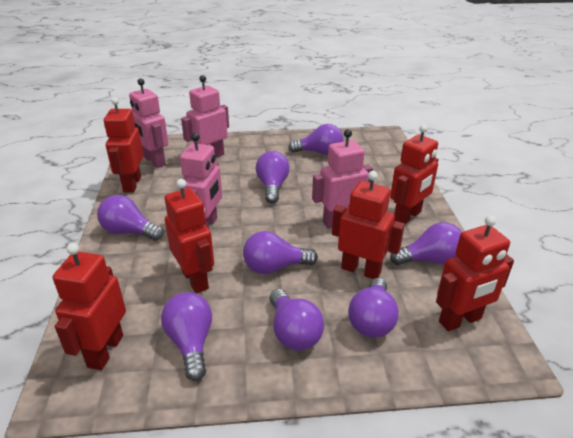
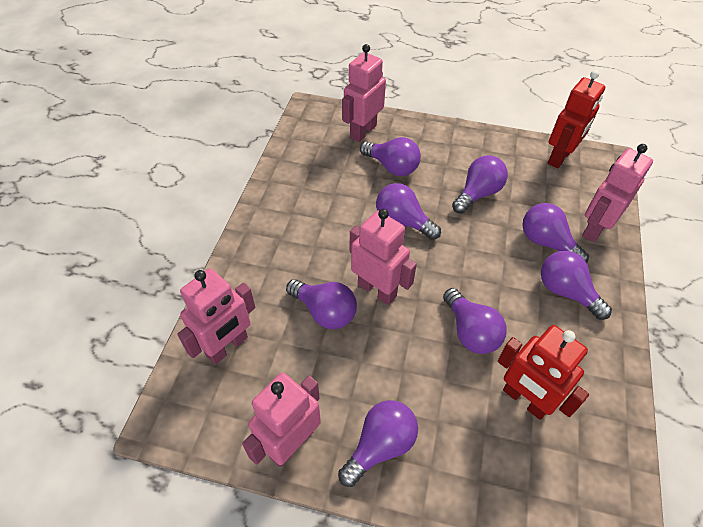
pink robot: [129,78,168,168] [179,133,222,229] [181,75,229,158] [312,129,373,229] = 4 -> [177,268,255,365] [242,372,321,467] [342,44,386,142] [350,209,417,305] [582,144,653,242] = 5
red robot: [53,243,126,370] [104,97,144,192] [165,179,214,294] [332,171,405,279] [390,124,438,224] [436,215,514,331] = 6 -> [498,325,589,420] [548,70,605,168] = 2

